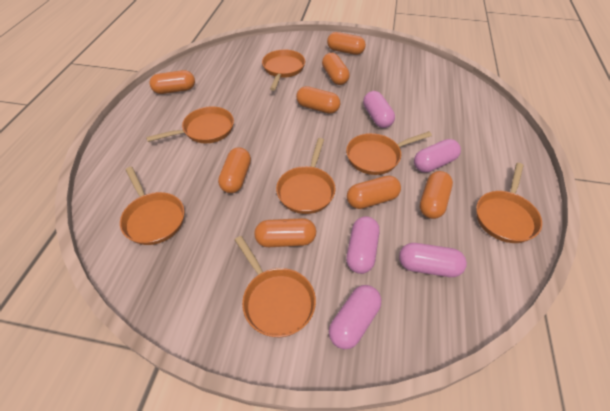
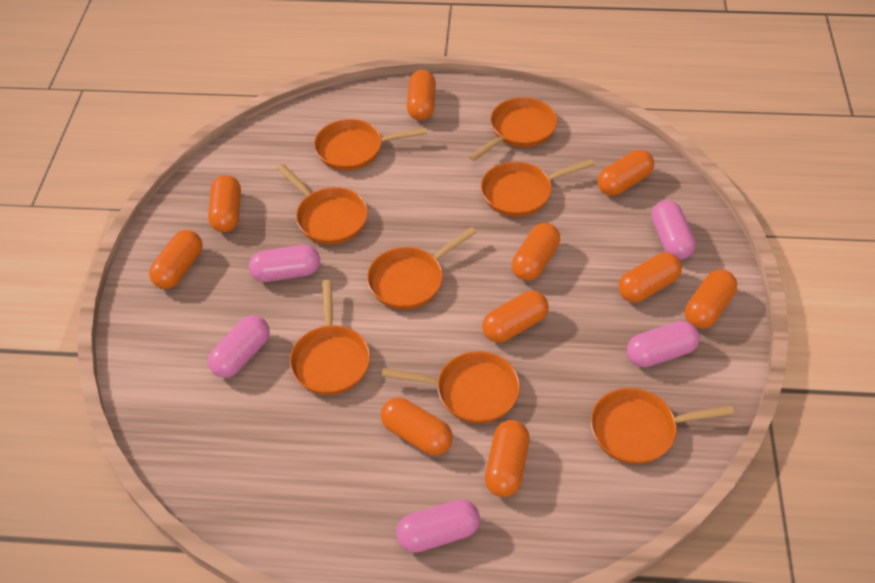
orange capsule: [149,70,195,94] [218,147,251,193] [254,218,316,247] [296,86,340,114] [322,53,350,85] [327,32,366,55] [347,176,401,209] [420,171,453,219] = 8 -> [149,230,202,289] [208,175,241,232] [381,397,453,455] [407,70,436,121] [482,291,549,343] [485,420,530,497] [512,223,560,281] [598,150,654,196] [618,253,682,302] [685,269,737,329] = 10
orange pan: [120,167,184,245] [146,106,234,143] [235,236,316,337] [262,50,305,91] [276,138,335,214] [346,131,432,175] [476,163,542,243] = 7 -> [277,164,368,245] [290,280,370,395] [314,119,427,171] [367,227,476,310] [382,351,520,424] [469,97,557,161] [481,159,594,217] [591,388,734,464] = 8

